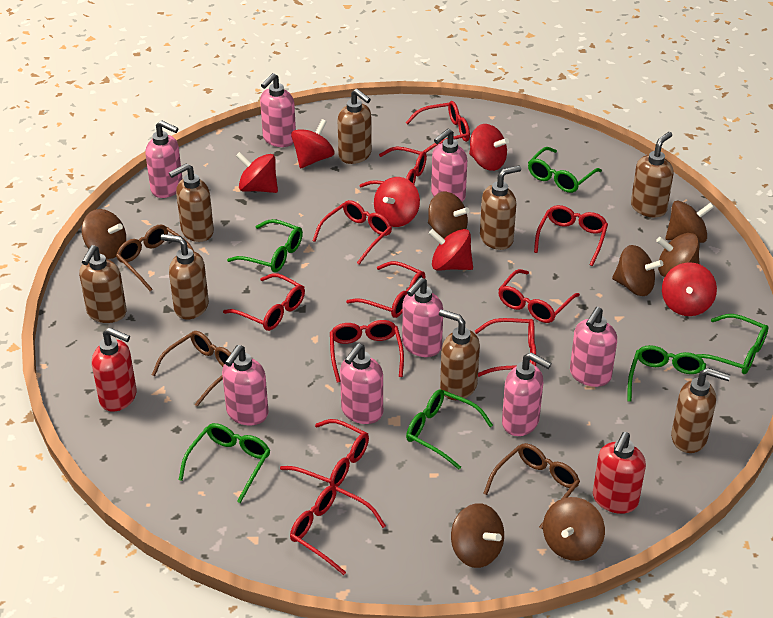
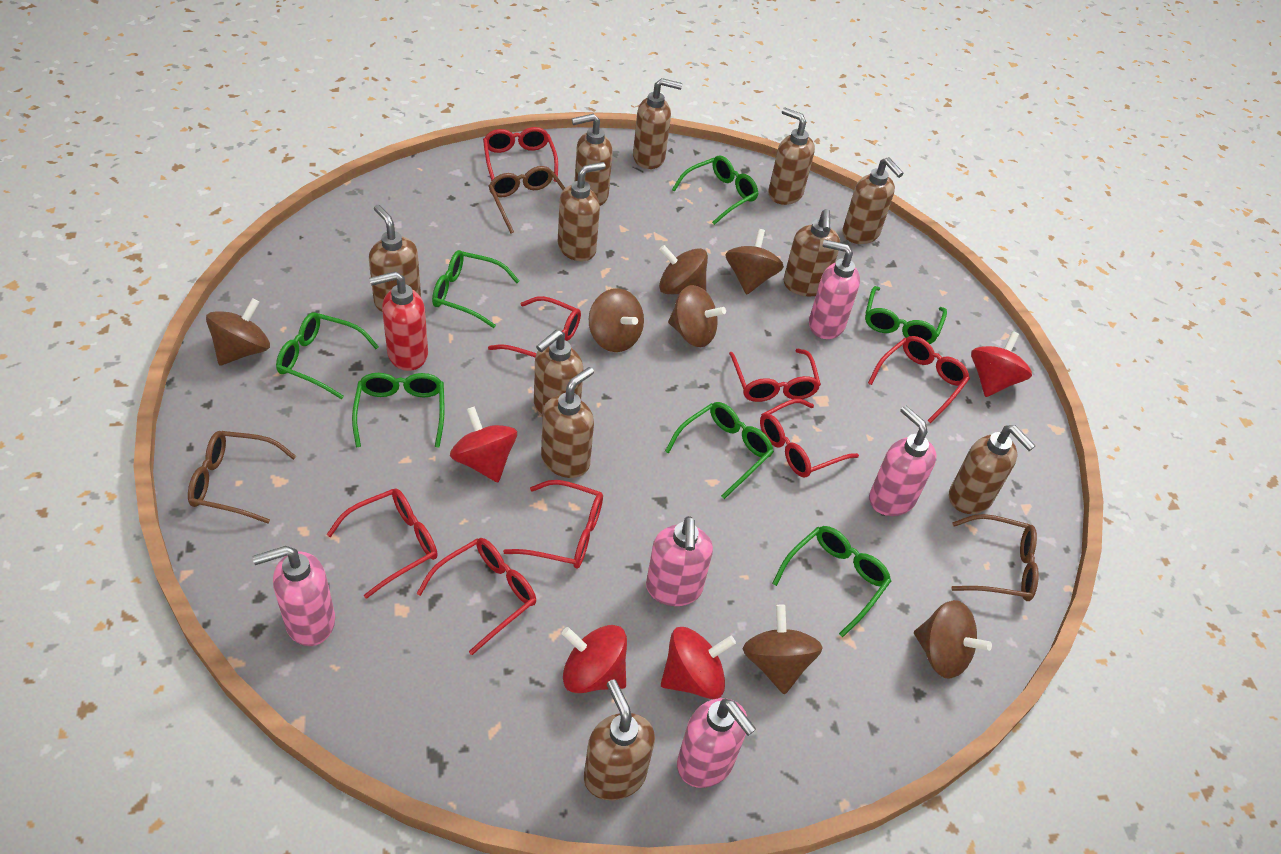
brown soap dispenser: [79,245,127,323] [161,234,209,319] [169,164,214,242] [338,89,372,164] [439,309,480,400] [480,165,521,250] [631,132,674,217] [671,368,730,453] = 8 -> [369,205,421,312] [534,329,584,417] [541,367,594,478] [558,162,606,261] [572,114,612,206] [584,679,655,801] [633,78,682,169] [768,108,815,205] [783,209,840,296] [842,157,904,244] [949,425,1036,514] = 11
green glasses: [179,423,270,503] [227,219,303,272] [406,389,493,469] [528,147,602,193] [627,345,706,402] [696,314,768,374] = 6 -> [276,312,379,399] [352,373,445,448] [432,250,519,328] [665,402,774,499] [672,155,759,225] [772,526,891,637] [865,286,947,344] = 7
pink soap dispenser: [145,120,183,198] [222,345,269,425] [260,73,296,147] [340,343,383,424] [402,277,443,357] [431,129,467,202] [502,352,552,436] [570,307,617,387] = 8 -> [252,546,335,646] [646,516,713,606] [677,698,756,788] [809,240,860,339] [869,405,937,516] = 5
red glasses: [223,273,305,331] [280,419,369,487] [290,485,386,575] [313,200,392,264] [330,320,404,383] [346,261,425,318] [359,147,427,187] [405,101,470,153] [475,318,536,377] [498,269,580,323] [534,205,608,266] = 11 -> [326,489,438,599] [416,538,536,655] [483,127,558,182] [488,296,581,357] [503,480,603,569] [729,349,821,402] [760,399,859,478] [868,336,970,423] = 8
red soap dispenser: [92,327,137,412] [593,432,646,514] = 2 -> [369,271,428,371] = 1
red spinning top: [236,152,278,193] [291,119,335,168] [374,177,420,227] [429,229,473,271] [469,124,509,171] [662,262,717,316] = 6 -> [450,406,517,482] [562,625,627,693] [661,627,736,699] [971,331,1032,397] = 4

